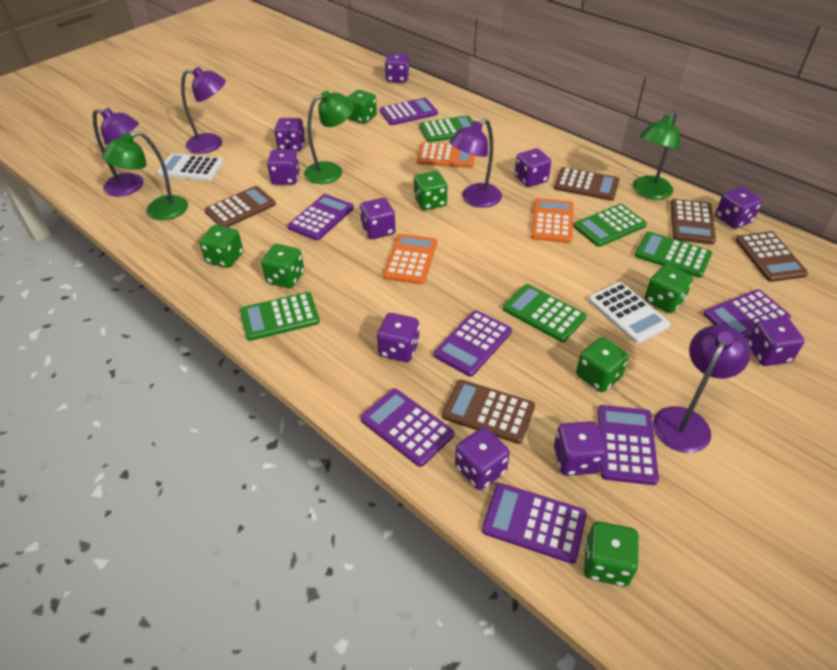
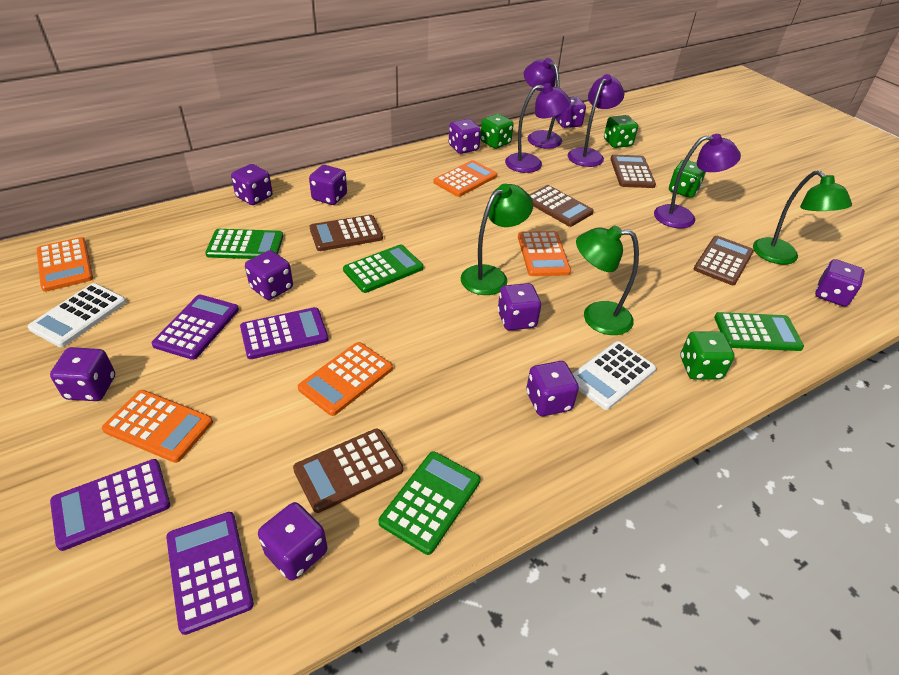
green calculator: [240,292,320,341] [420,115,473,142] [503,284,586,342] [573,204,647,247] [635,231,712,278] = 5 -> [205,229,283,259] [343,245,424,293] [379,451,480,555] [714,312,804,351] = 4
green dice: [199,225,243,268] [261,244,304,288] [347,90,377,124] [414,171,447,210] [576,337,629,392] [584,521,639,587] [645,264,693,313] = 7 -> [480,114,514,149] [604,115,638,148] [669,160,706,198] [680,331,735,380] = 4
orange calculator: [383,234,437,284] [417,142,475,168] [531,198,574,243] = 3 -> [37,237,93,292] [102,390,213,463] [298,342,393,416] [434,160,498,197] [518,231,571,276] = 5
purple calculator: [287,194,354,241] [360,388,454,467] [380,98,438,125] [434,310,512,377] [482,483,587,564] [598,405,659,485] [704,289,791,338] = 7 -> [50,459,170,551] [152,295,239,360] [166,512,254,635] [240,307,328,359] = 4

